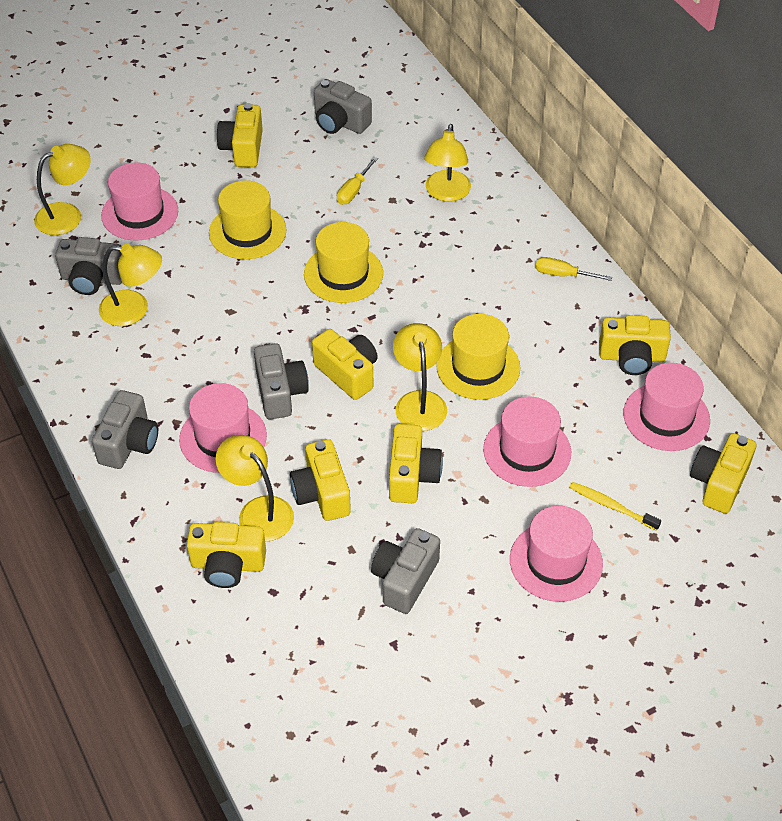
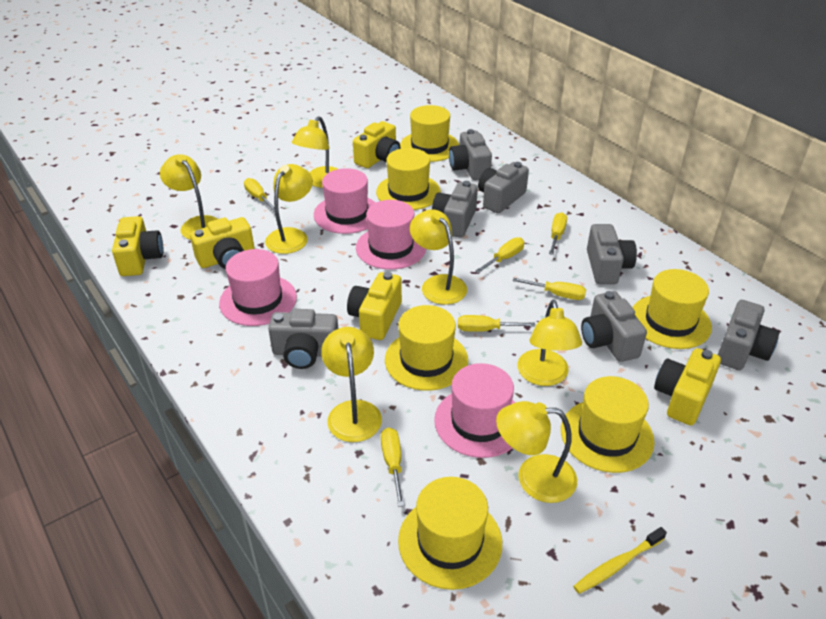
grey camera: [55,237,122,295] [92,390,158,469] [254,343,309,420] [314,79,372,134] [371,528,440,614] = 5 -> [268,309,338,369] [432,181,478,238] [449,129,492,180] [478,162,529,213] [581,291,647,362] [587,224,637,284] [718,300,779,370] = 7
pink hat: [101,163,178,240] [179,383,267,473] [483,397,571,487] [510,506,603,602] [623,363,710,451] = 5 -> [219,249,297,326] [314,168,376,234] [356,200,426,269] [434,363,516,458] = 4
yellow camera: [187,522,266,588] [217,103,263,167] [290,439,351,521] [312,329,378,400] [389,424,443,503] [599,315,671,375] [690,433,756,514] = 7 -> [112,216,163,276] [190,217,255,269] [347,272,402,340] [353,121,400,168] [654,348,721,425] = 5
yellow hat: [209,180,287,259] [304,222,383,303] [436,314,520,400] = 3 -> [376,148,441,210] [385,305,468,391] [398,477,502,590] [400,105,459,162] [561,376,655,473] [632,269,712,349] = 6
yellow lamp: [34,144,91,235] [99,243,162,326] [216,435,294,541] [393,323,447,431] [424,124,471,202] = 5 -> [160,154,218,240] [265,164,313,254] [292,116,337,188] [321,327,382,442] [410,209,467,305] [496,401,577,503] [517,300,582,386] = 7
yellow screwdriver: [337,157,378,205] [536,257,612,281] = 2 -> [244,178,275,211] [381,428,404,507] [458,315,535,332] [475,237,524,273] [513,278,586,300] [549,212,567,255] = 6

